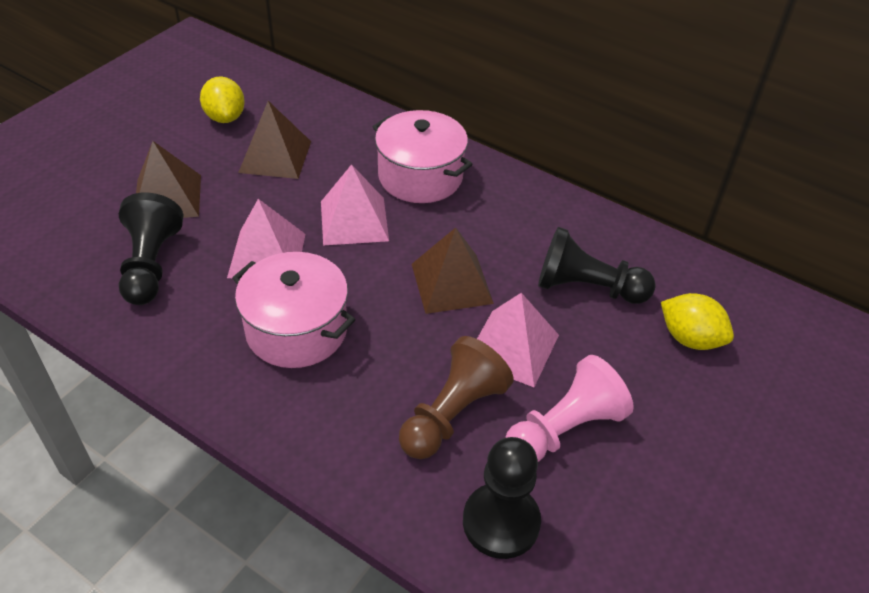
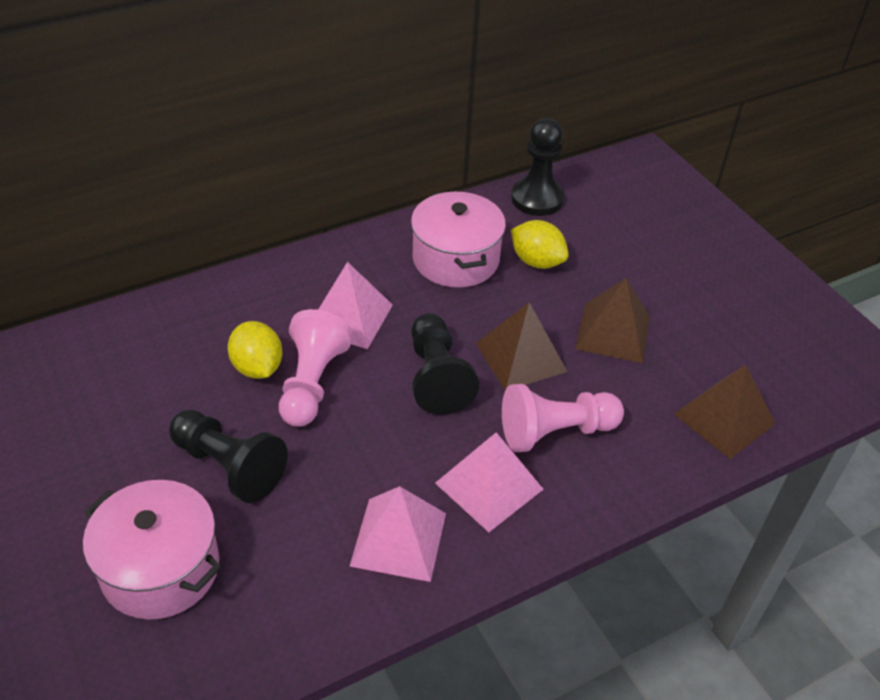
brown pawn: [399,336,514,459] = 1 -> none = 0
pink pawn: [505,355,634,462] = 1 -> [279,309,353,427] [502,384,624,452] = 2

